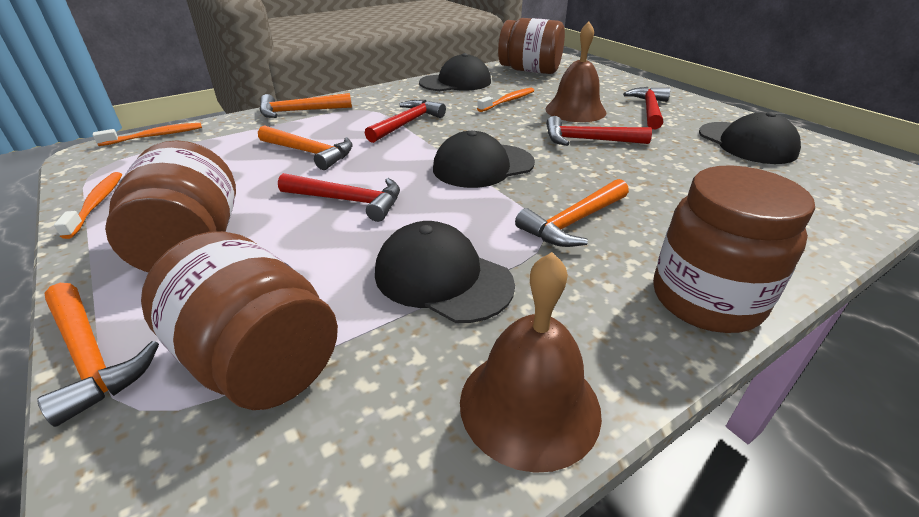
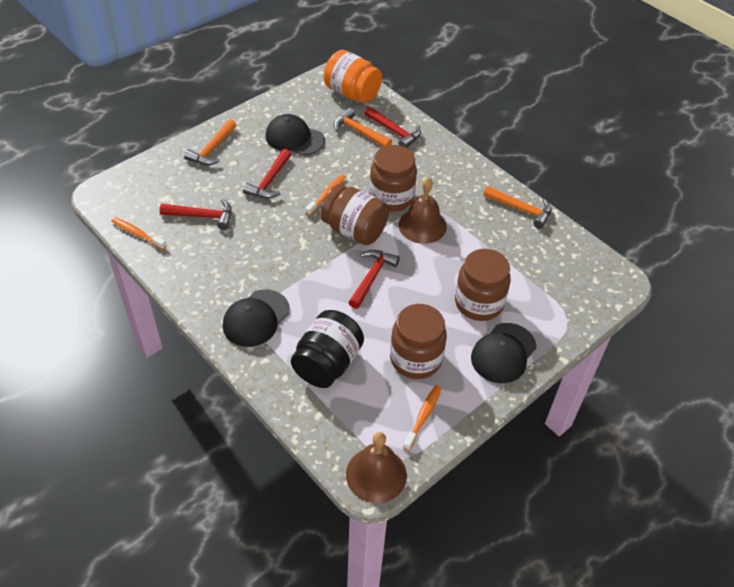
black cap: [375,221,515,323] [419,53,491,91] [433,131,535,188] [699,112,801,164] = 4 -> [223,289,290,347] [265,114,325,156] [471,323,536,383] = 3
black jar: none = 0 -> [291,310,364,388] = 1
orange hammer: [37,283,159,427] [258,125,352,170] [260,93,352,118] [515,179,629,247] = 4 -> [184,119,236,165] [333,108,392,147] [484,186,551,228] = 3
orange jar: none = 0 -> [324,50,382,103] = 1

